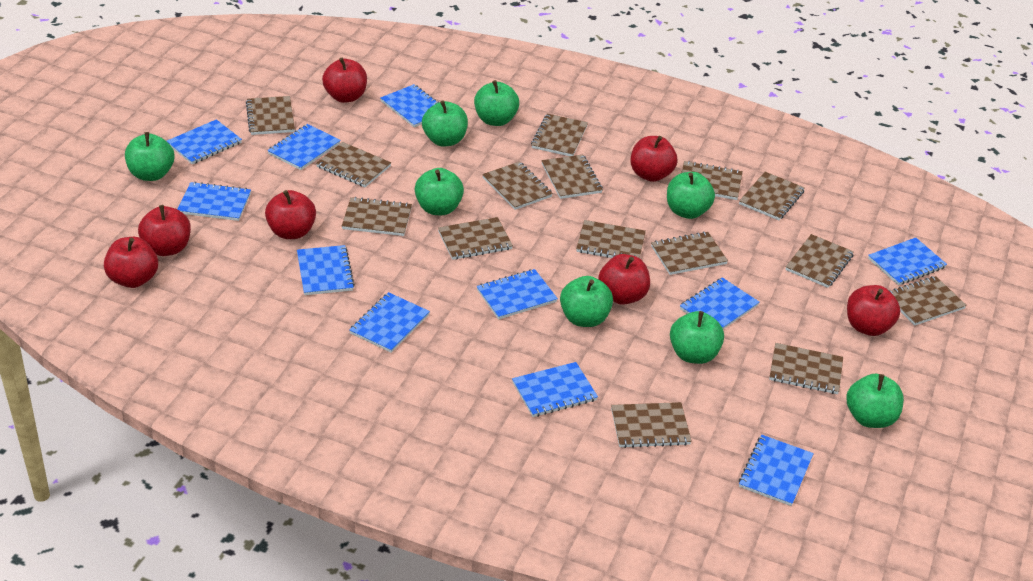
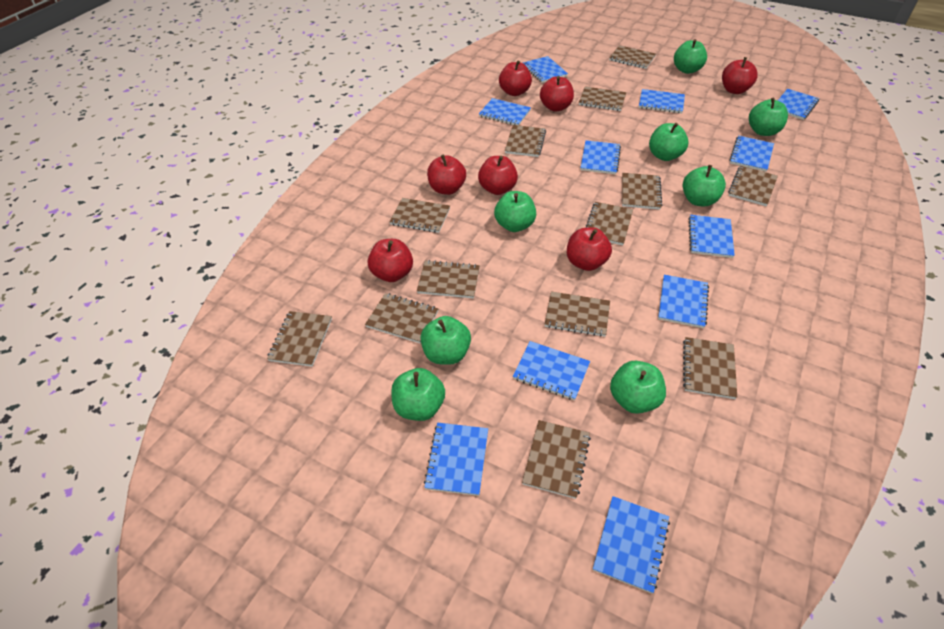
brown notebook: [246,96,295,135] [316,142,391,187] [342,197,412,236] [438,217,513,260] [482,161,553,210] [531,114,588,156] [541,155,603,199] [576,220,646,258] [611,402,692,448] [651,232,728,275] [681,161,743,200] [739,172,805,220] [769,343,843,394] [785,234,854,288] [889,276,967,326] = 15 -> [267,311,332,367] [365,293,438,343] [389,198,450,233] [417,260,480,298] [505,125,546,157] [522,420,591,499] [545,291,610,337] [579,86,626,111] [585,202,633,245] [609,45,656,69] [622,173,663,210] [683,337,737,399] [728,166,778,206] = 13

